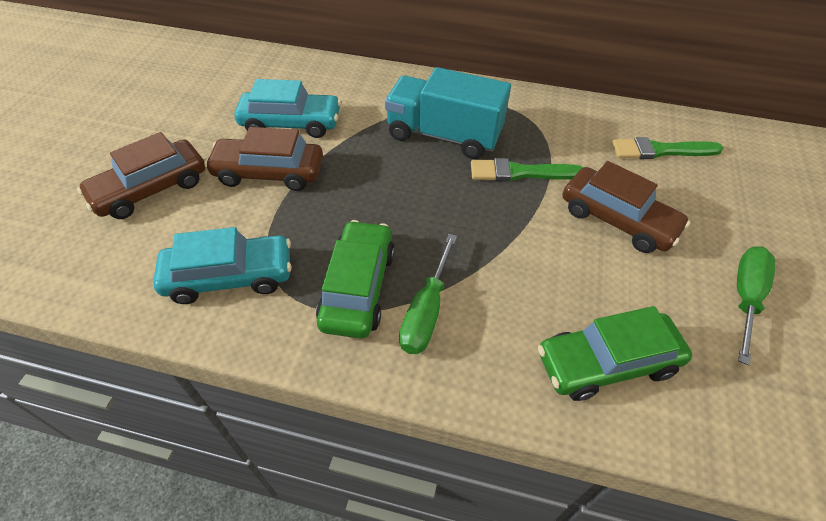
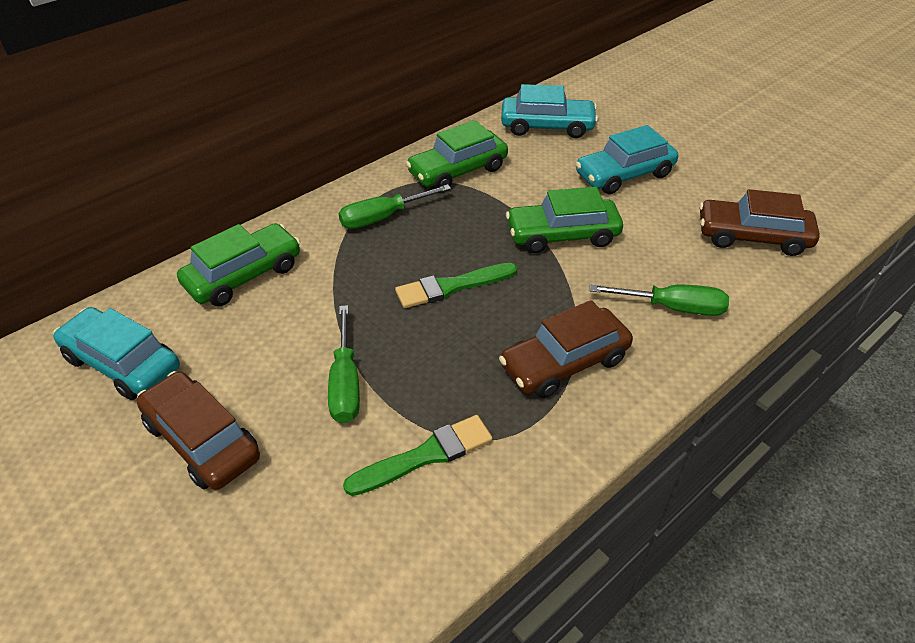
green car: [316,220,395,339] [538,306,692,401] = 2 -> [177,223,300,306] [406,120,508,188] [506,187,623,253] = 3
green screwdriver: [399,234,457,354] [737,246,776,365] = 2 -> [328,305,360,423] [338,184,451,229] [590,284,729,316] = 3
turquoise car: [153,227,292,304] [235,79,341,138] = 2 -> [53,307,180,400] [501,84,598,138] [575,125,678,194] = 3
turquoise truck: [385,67,511,159] = 1 -> none = 0

